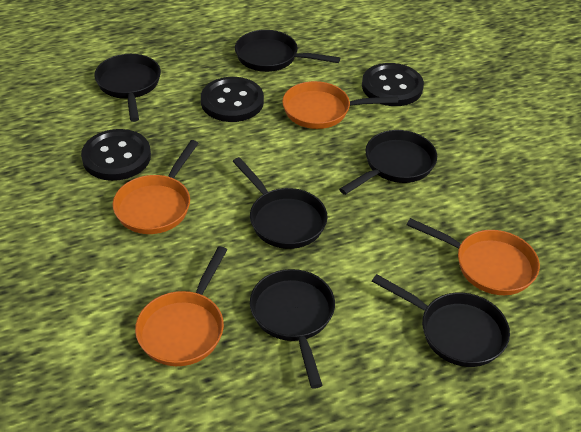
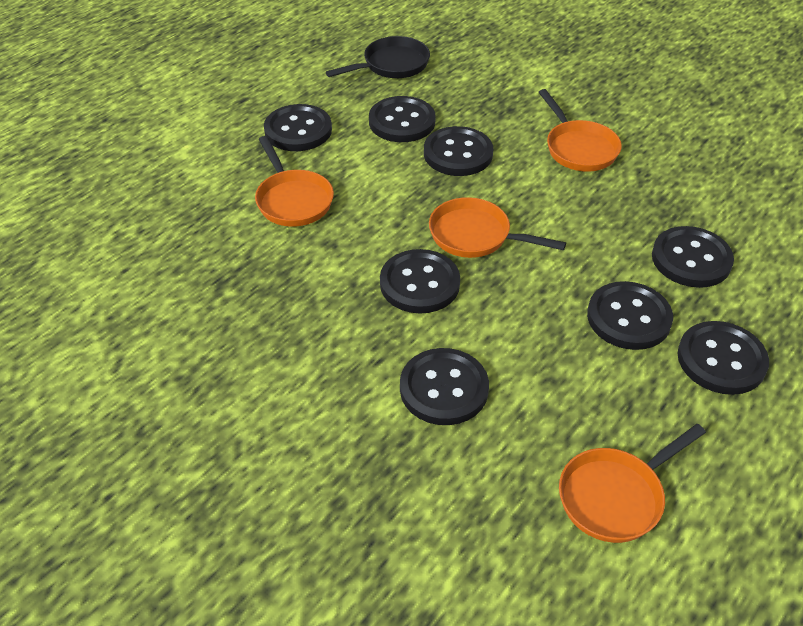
black button: [81,129,151,181] [201,77,264,122] [362,63,424,106] = 3 -> [264,104,332,151] [369,96,436,142] [380,249,460,314] [400,348,489,425] [424,126,493,176] [587,281,673,350] [652,226,734,288] [677,321,769,395] = 8
black pan: [94,54,161,122] [232,157,328,249] [235,30,340,72] [250,269,335,389] [339,130,437,195] [372,274,510,367] = 6 -> [326,36,430,78] = 1

